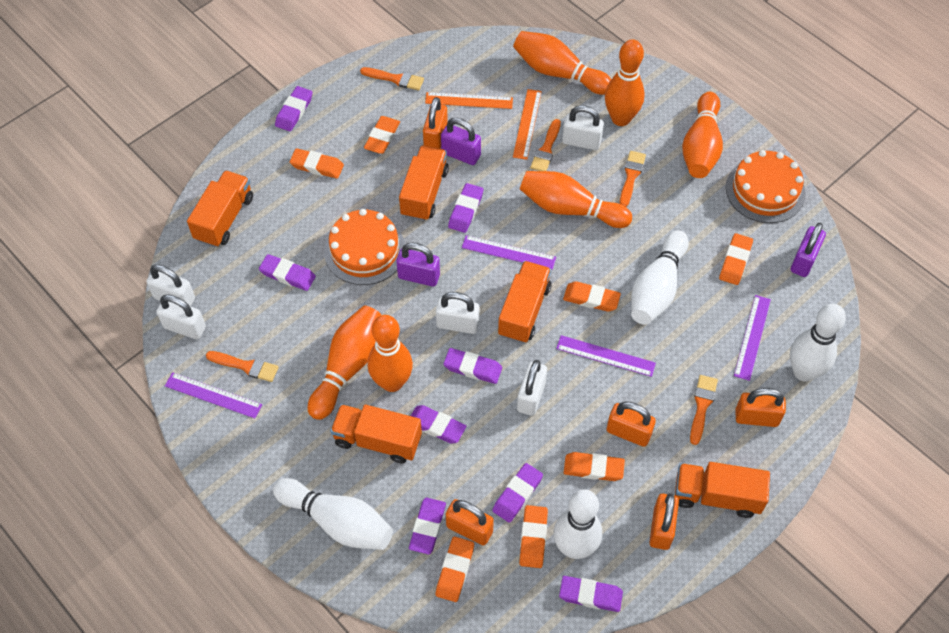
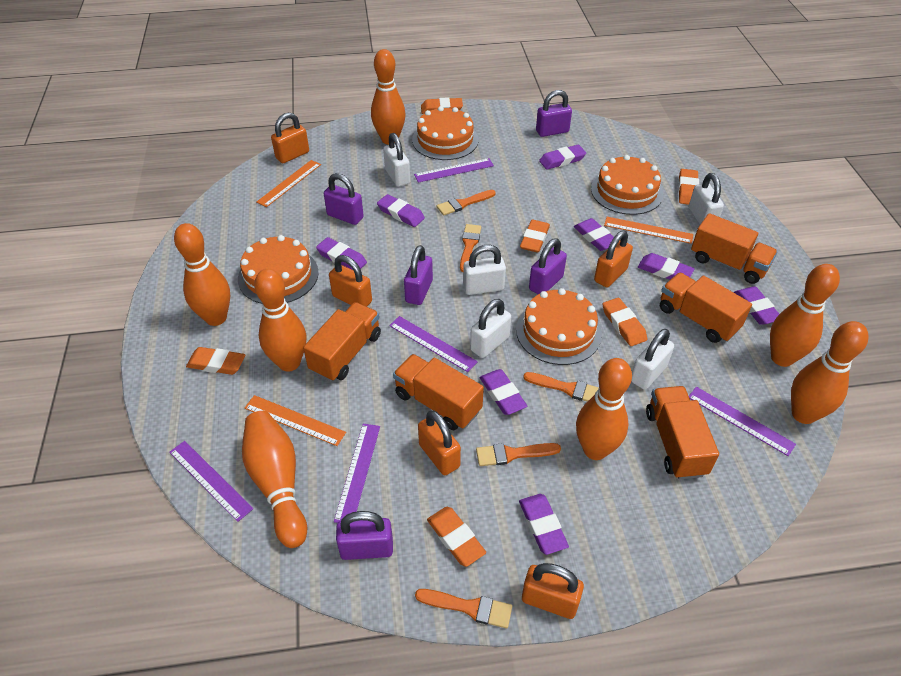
orange bowling pin: [308,305,381,420] [368,315,413,392] [513,31,611,95] [520,171,632,228] [605,39,645,126] [682,92,723,178] = 6 -> [174,223,230,326] [242,411,307,548] [254,269,306,372] [371,49,406,145] [576,358,632,460] [770,264,840,367] [791,321,869,424] = 7
orange cake: [324,209,405,285] [726,150,805,223] = 2 -> [238,235,319,304] [412,106,479,160] [516,288,602,365] [591,155,663,215] = 4
orange eraser: [290,149,344,179] [364,116,400,154] [436,537,474,602] [519,505,548,568] [563,281,621,312] [564,452,625,481] [719,233,753,285] = 7 -> [186,347,245,375] [421,97,463,114] [427,507,486,567] [520,220,550,253] [603,298,647,346] [678,169,699,205] = 6
orange ruler: [425,92,513,109] [513,89,542,160] = 2 -> [245,395,346,446] [257,160,321,207] [604,217,693,244] = 3
purple padlock: [396,243,440,287] [441,118,481,165] [791,223,826,277] = 3 -> [324,173,364,225] [336,511,393,560] [404,245,433,305] [529,238,567,294] [536,90,572,137] = 5
purple ruler: [165,372,262,418] [462,235,556,270] [556,335,656,377] [734,295,771,381] = 4 -> [169,441,253,522] [334,424,380,523] [389,316,478,372] [414,158,494,183] [689,387,796,456] = 5
white bowling pin: [273,478,393,550] [554,489,602,559] [631,230,689,325] [790,304,846,381] = 4 -> none = 0

